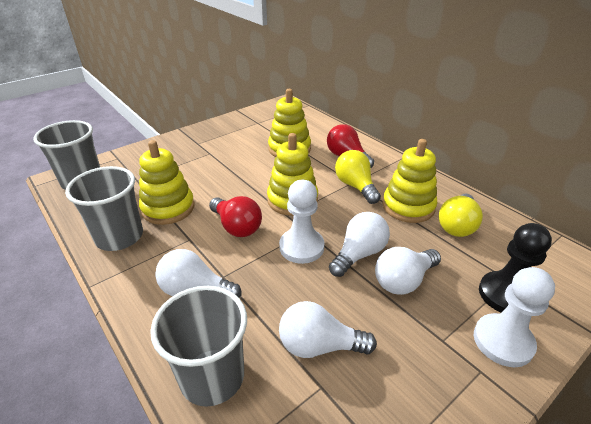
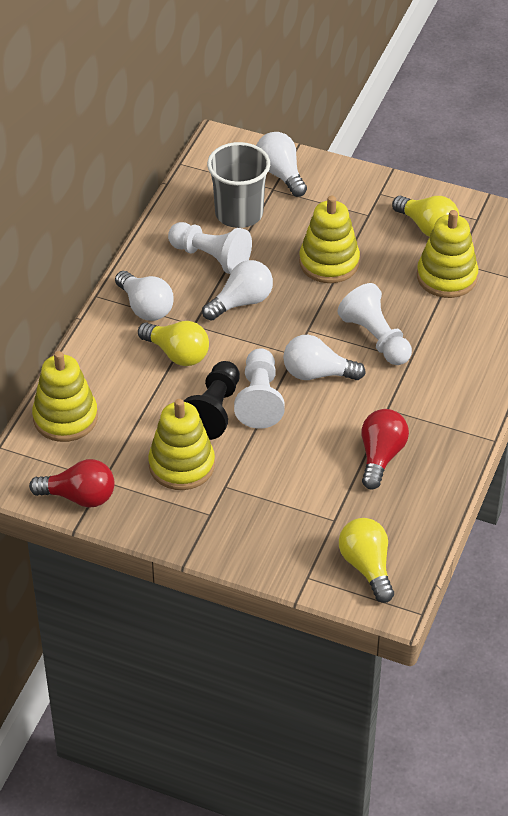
grey cup: [33,120,100,190] [65,166,143,251] [150,286,247,407] = 3 -> [207,142,270,228] = 1
white pawn: [279,180,325,264] [474,267,555,367] = 2 -> [168,222,252,274] [234,348,284,429] [338,283,412,365] = 3
yellow light bulb: [335,150,381,204] [439,194,483,237] = 2 -> [138,321,209,366] [339,518,394,603] [392,196,459,237] = 3

